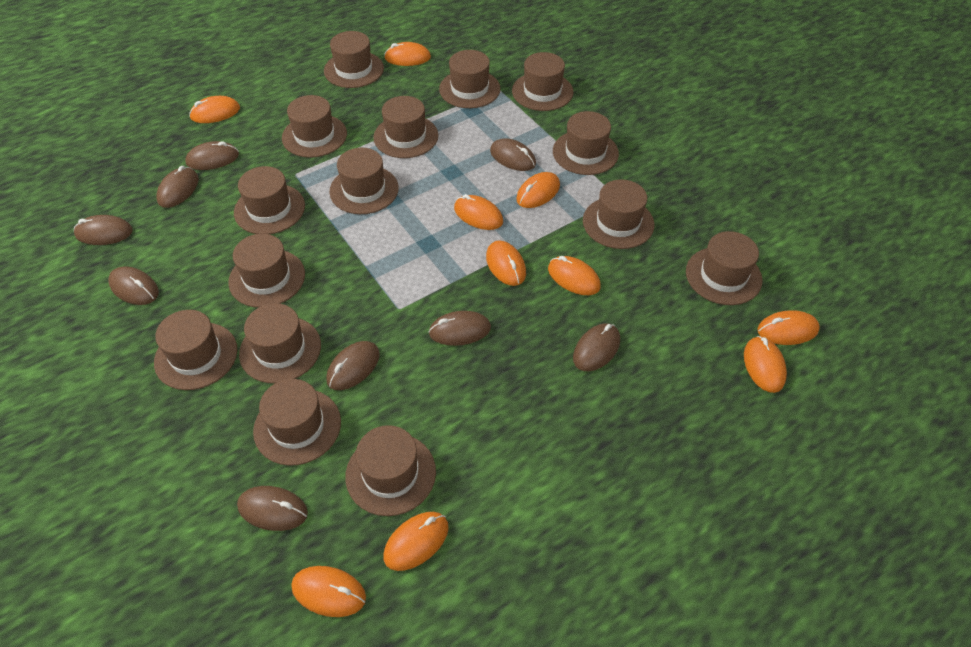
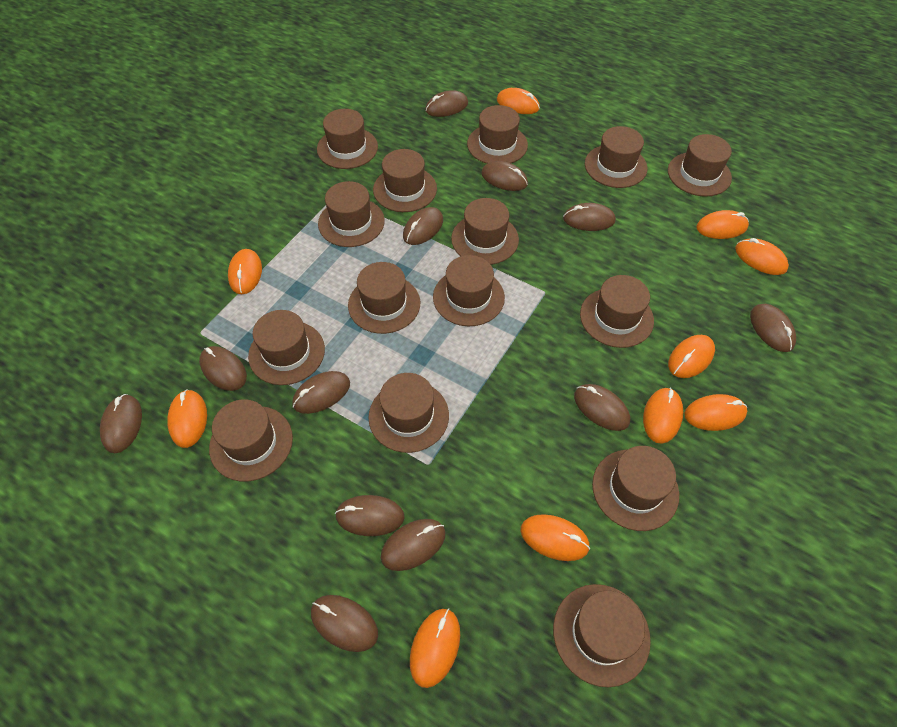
brown mouse: [74,215,133,245] [108,266,159,305] [156,166,199,208] [185,141,239,170] [237,486,308,531] [326,341,380,390] [428,311,491,346] [490,138,536,171] [573,323,620,371] = 9 -> [100,394,142,453] [199,346,247,391] [292,371,350,414] [311,595,378,652] [335,495,405,536] [381,519,445,571] [403,207,443,245] [425,90,468,117] [481,161,528,191] [563,203,616,231] [574,384,630,431] [750,304,796,352] = 12

